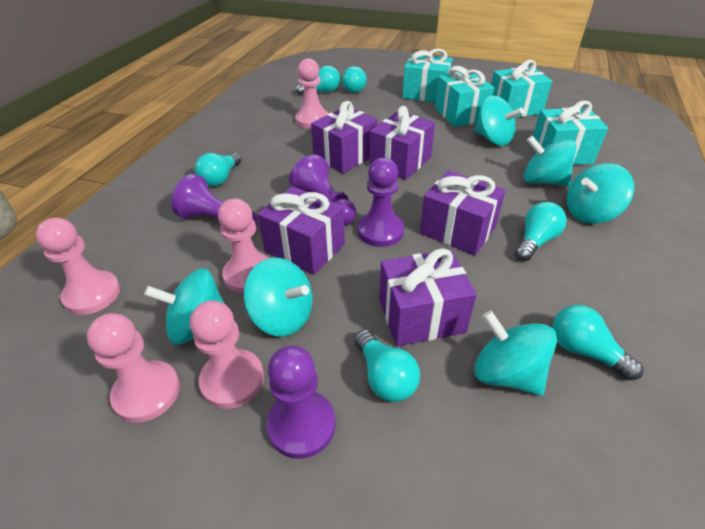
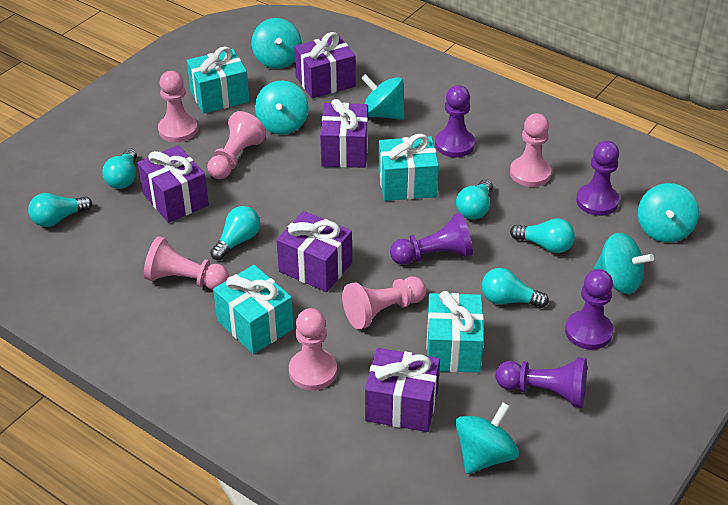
pink pawn: [36,218,120,315] [87,313,180,423] [190,300,264,409] [218,199,269,294] [295,58,329,129] = 5 -> [144,236,229,290] [158,71,198,142] [207,111,266,179] [289,308,337,390] [342,277,426,330] [510,113,551,187] = 6
purple pawn: [171,174,258,227] [267,346,335,459] [289,155,356,226] [358,158,404,247] = 4 -> [390,213,473,265] [435,85,475,157] [496,357,587,408] [565,269,613,350] [576,141,619,216] = 5

